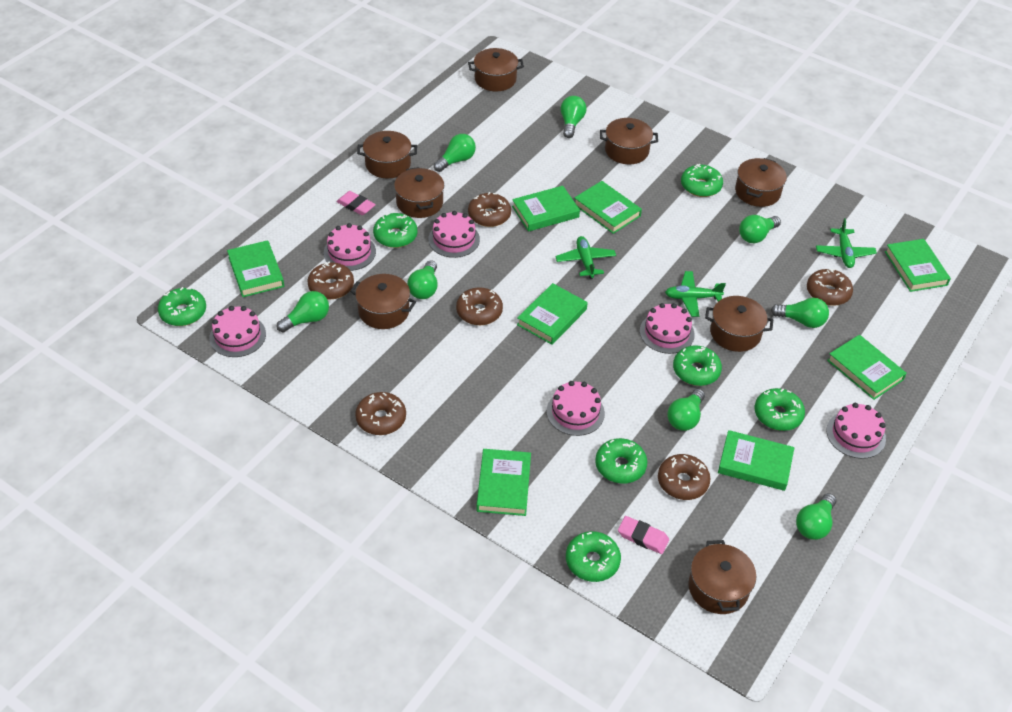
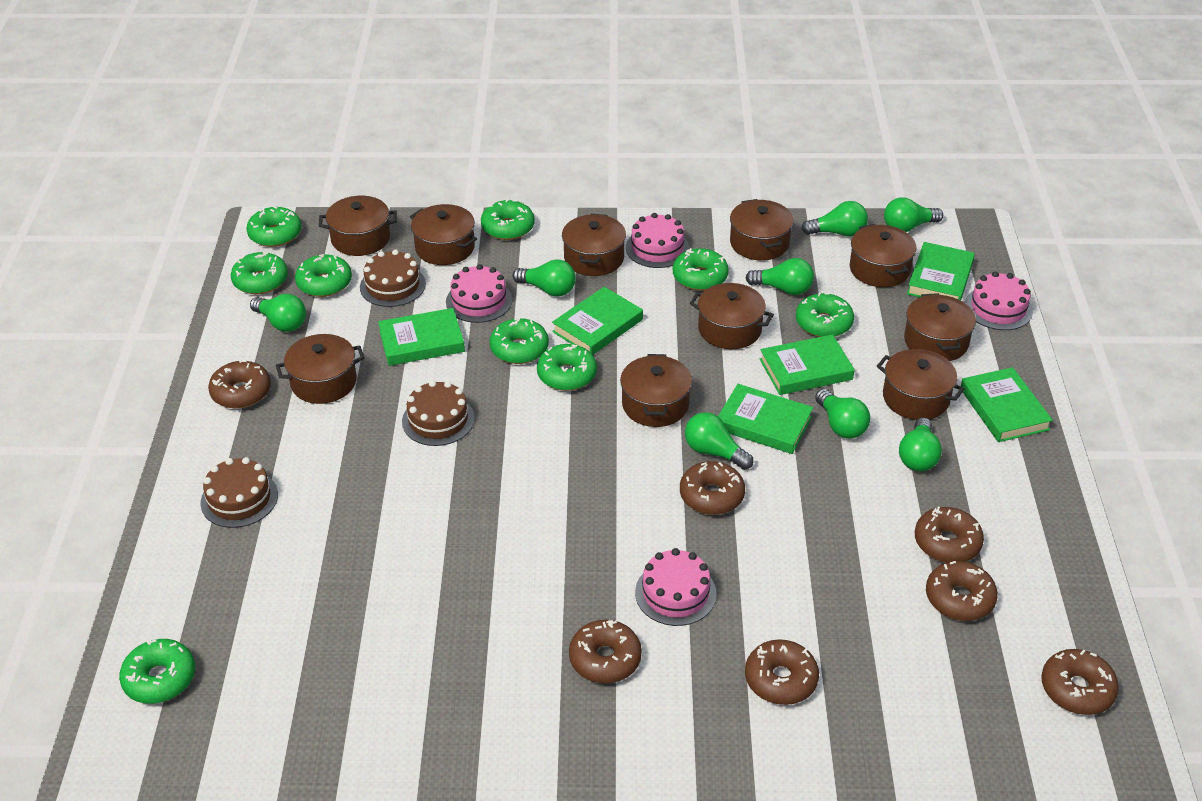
brown cake: none = 0 -> [201,457,278,528] [360,249,426,307] [402,380,475,446] = 3
brown donut: [307,262,354,300] [355,392,406,435] [456,287,503,325] [468,192,511,227] [658,454,711,500] [807,269,853,306] = 6 -> [208,359,271,408] [569,620,642,683] [680,461,745,515] [745,639,819,705] [915,507,984,563] [926,561,998,621] [1041,649,1119,715] = 7
brown pot: [350,274,416,329] [357,131,417,179] [394,167,444,218] [468,48,524,91] [600,118,658,164] [688,540,756,614] [705,296,773,352] [735,158,787,207] = 8 -> [276,334,365,404] [319,196,397,256] [410,204,477,265] [562,214,626,276] [620,354,692,427] [690,283,774,349] [730,199,794,261] [850,224,917,287] [877,349,965,420] [904,293,976,361] = 10
green book: [227,240,284,297] [476,449,531,516] [512,186,580,232] [517,283,588,345] [574,181,642,234] [718,430,794,491] [827,335,907,400] [885,239,951,292] = 8 -> [378,308,465,366] [552,287,643,355] [718,384,813,454] [760,334,855,395] [907,242,975,301] [961,367,1053,442] = 6
green donut: [158,287,206,326] [373,213,417,248] [566,531,621,582] [595,438,647,484] [673,345,722,386] [681,164,723,197] [754,388,805,431] = 7 -> [119,639,195,704] [231,252,288,294] [246,206,302,247] [295,254,352,297] [481,199,535,240] [490,318,549,364] [537,344,597,391] [673,248,729,291] [796,292,854,337] = 9
green plane: [555,236,616,279] [665,271,726,317] [816,218,877,268] = 3 -> none = 0
pink cake: [209,306,266,357] [324,223,376,271] [428,211,480,258] [547,381,605,436] [640,303,695,354] [827,403,886,459] = 6 -> [446,264,512,323] [626,213,689,268] [635,548,717,626] [965,271,1033,330] = 4
pink eraser: [336,191,376,215] [618,516,669,554] = 2 -> none = 0

